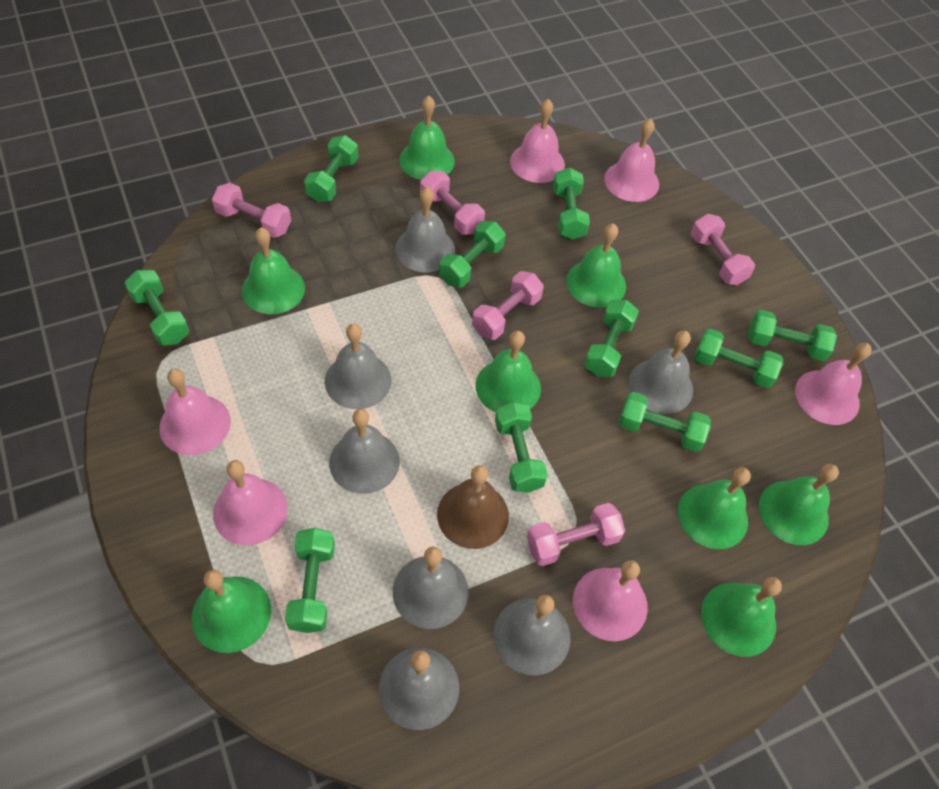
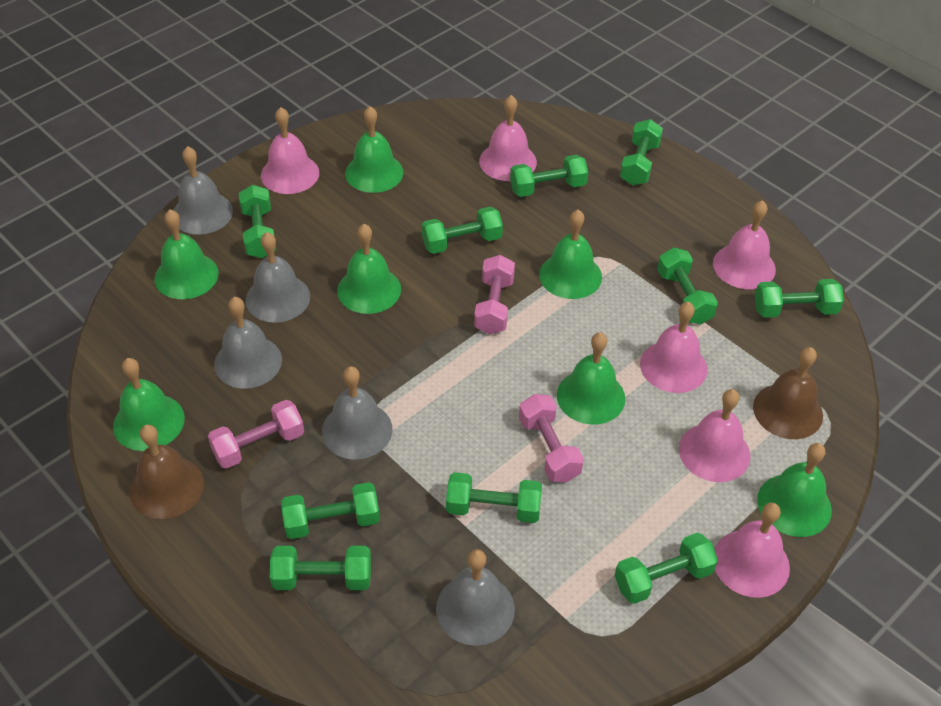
brown bell: [437,465,509,549] = 1 -> [130,425,204,519] [753,347,823,439] = 2
green bell: [192,570,271,653] [242,228,305,314] [399,96,455,180] [475,331,541,412] [566,223,626,308] [678,467,751,549] [701,577,782,657] [759,464,839,545] = 8 -> [113,358,185,451] [154,209,219,299] [337,224,401,314] [345,106,404,193] [539,210,602,299] [557,332,625,425] [757,443,832,537] = 7
grey bell: [325,323,391,409] [329,409,400,494] [379,648,459,730] [393,547,468,629] [395,187,455,272] [494,595,570,675] [629,331,693,414] = 7 -> [174,146,233,235] [214,297,282,389] [246,232,310,323] [322,366,392,460] [436,549,515,646] = 5
pink dumbbell: [212,183,291,238] [420,171,485,235] [472,271,544,340] [527,503,625,566] [691,214,755,285] = 5 -> [208,400,304,469] [474,255,515,334] [519,394,584,482] = 3

